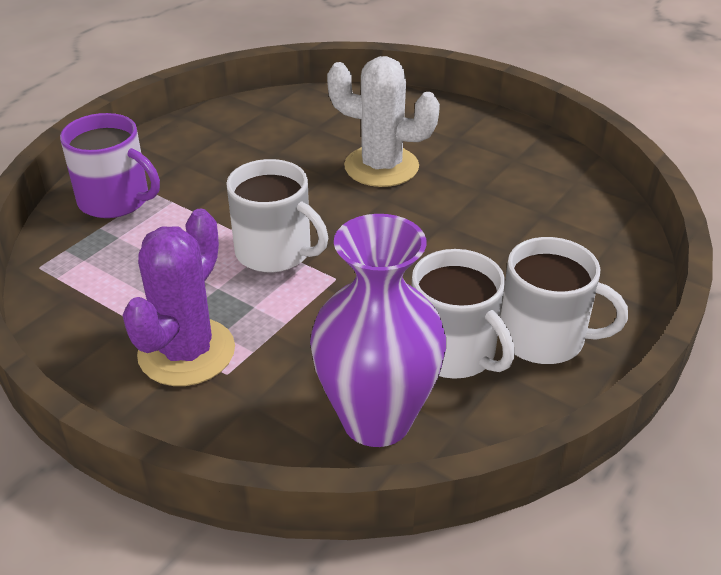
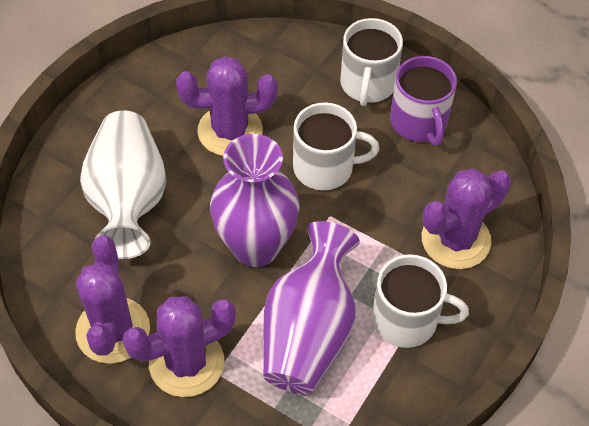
purple cactus: [122,208,235,386] = 1 -> [75,236,150,364] [122,296,236,397] [176,56,278,156] [422,169,511,269] = 4
purple vase: [310,214,446,447] = 1 -> [210,134,300,267] [263,221,360,394] = 2
white cactus: [327,56,440,187] = 1 -> none = 0
white vase: none = 0 -> [80,110,166,259] = 1

